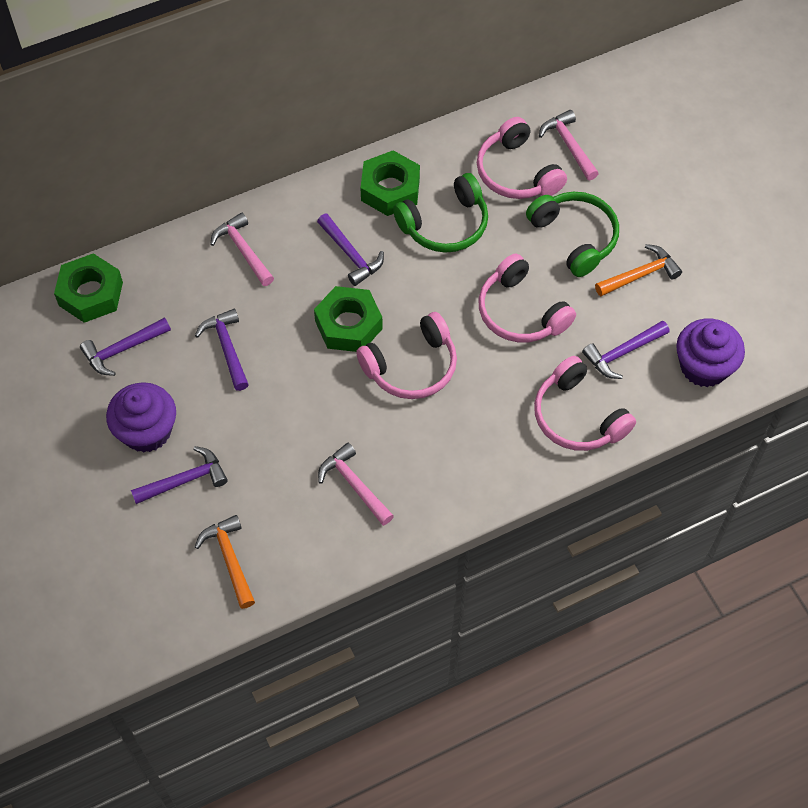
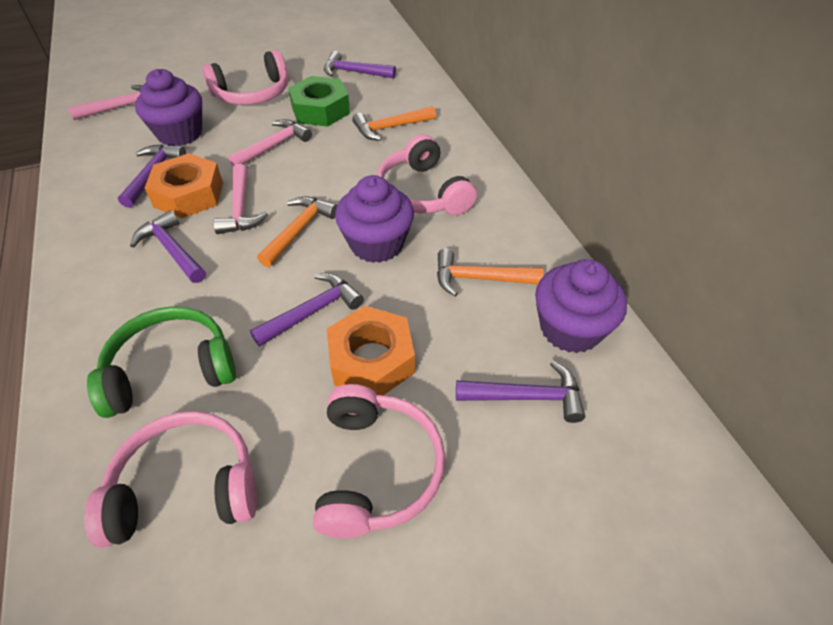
green headphones: [393,173,488,253] [526,192,619,277] = 2 -> [87,306,236,418] = 1
green nut: [54,253,123,323] [314,286,383,352] [361,150,420,216] = 3 -> [288,76,350,127] = 1
orange hammer: [195,515,255,609] [595,244,682,296] = 2 -> [257,196,337,267] [352,106,436,141] [437,249,544,296] = 3
orange nut: none = 0 -> [144,153,223,219] [327,306,415,395] = 2
purple cupcake: [106,382,176,453] [676,318,745,387] = 2 -> [135,69,202,146] [335,175,414,263] [535,259,627,353] = 3

